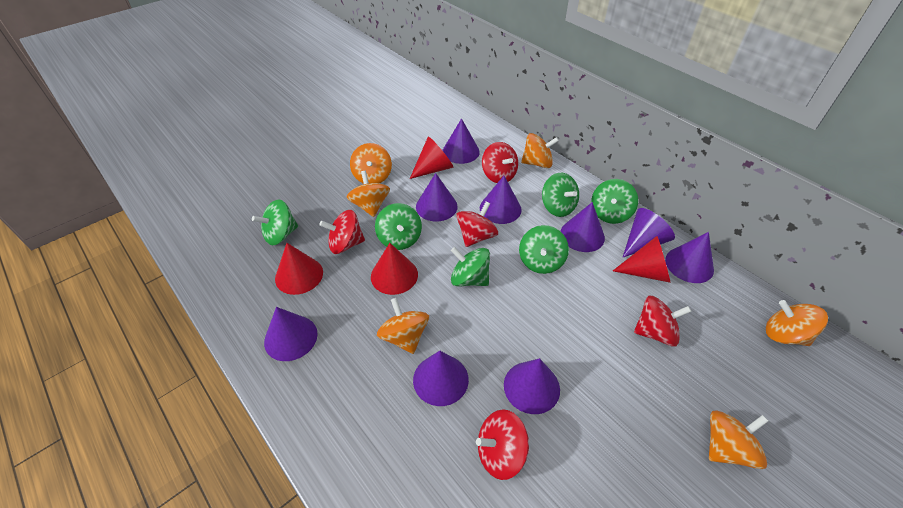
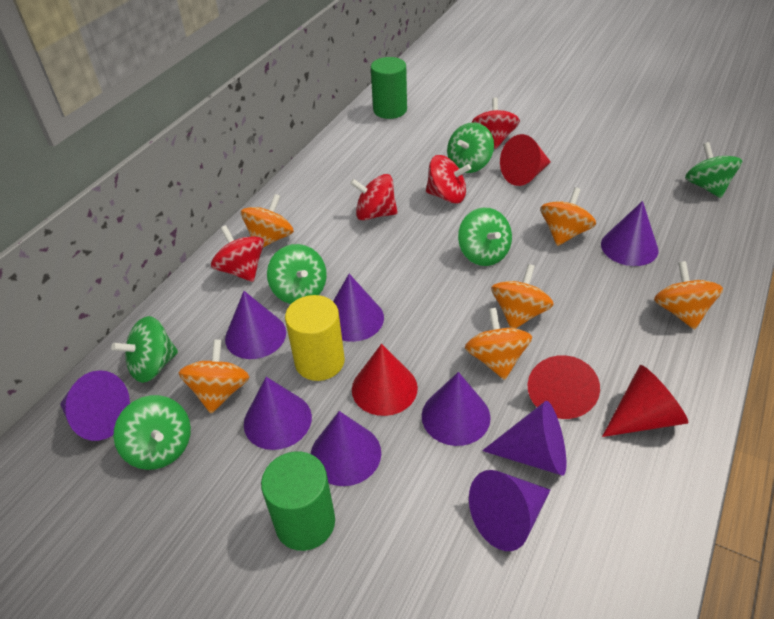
green cylinder: none = 0 -> [261,451,335,551] [371,57,407,119] = 2
red spinning top: [319,210,365,254] [456,202,498,247] [476,409,529,480] [482,142,518,183] [634,296,691,346] = 5 -> [211,225,264,282] [350,174,398,221] [426,155,471,204] [471,97,520,149] = 4
yellow cylinder: none = 0 -> [285,295,345,381] = 1

